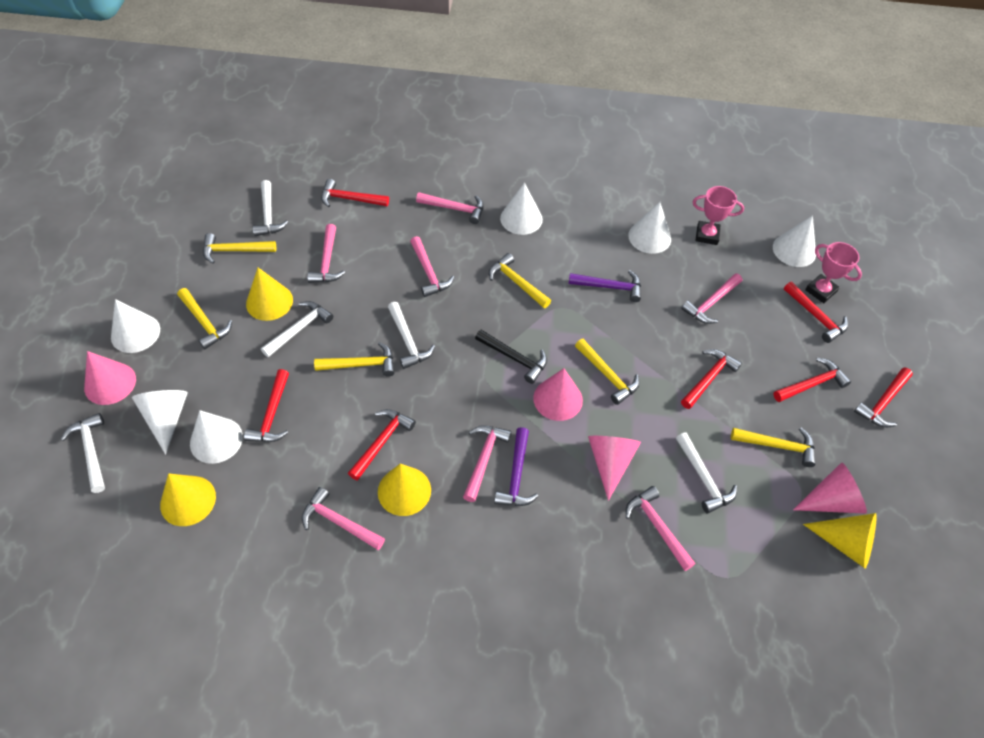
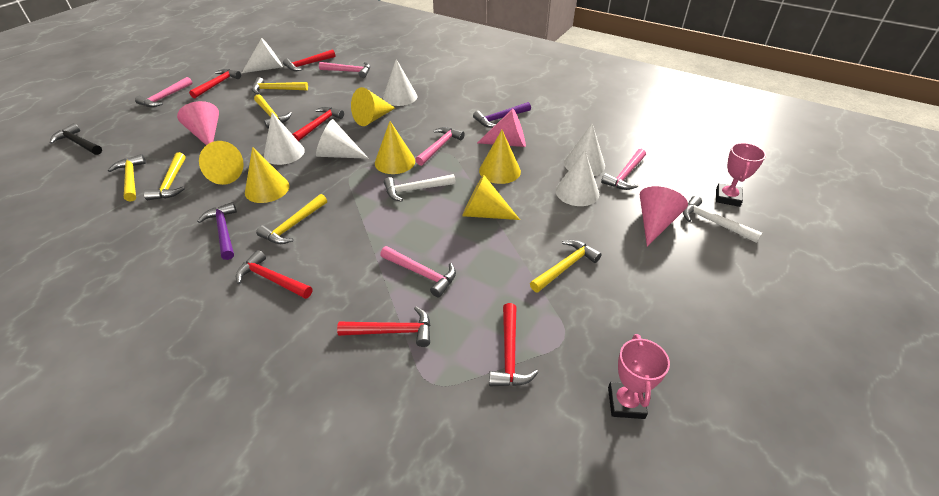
pink cone: [84,351,136,405] [533,368,583,421] [588,436,641,501] [793,462,867,514] = 4 -> [177,101,219,145] [477,109,526,147] [640,186,688,247] = 3
pink hammer: [302,487,385,550] [307,224,345,283] [410,236,454,297] [416,192,484,224] [463,425,511,502] [626,486,695,571] [681,273,742,324] = 7 -> [135,77,193,107] [319,62,370,78] [380,246,456,297] [415,127,465,166] [601,149,646,190] = 5
red hammer: [244,369,289,442] [321,179,389,207] [348,409,416,481] [681,349,742,409] [773,358,851,402] [784,282,848,343] [854,367,913,427] = 7 -> [189,69,241,98] [236,250,312,299] [283,49,335,71] [292,107,344,141] [337,307,430,347] [489,303,538,386] = 6
white hammer: [61,413,105,493] [253,180,288,236] [261,301,333,357] [388,302,435,369] [676,432,737,514] = 5 -> [384,174,456,202] [683,196,762,243] = 2
yellow cone: [160,473,216,526] [246,268,293,321] [378,464,431,516] [803,513,877,568] = 4 -> [199,141,244,185] [245,147,290,203] [351,87,395,126] [375,121,415,174] [462,175,520,220] [479,130,521,184] = 6

